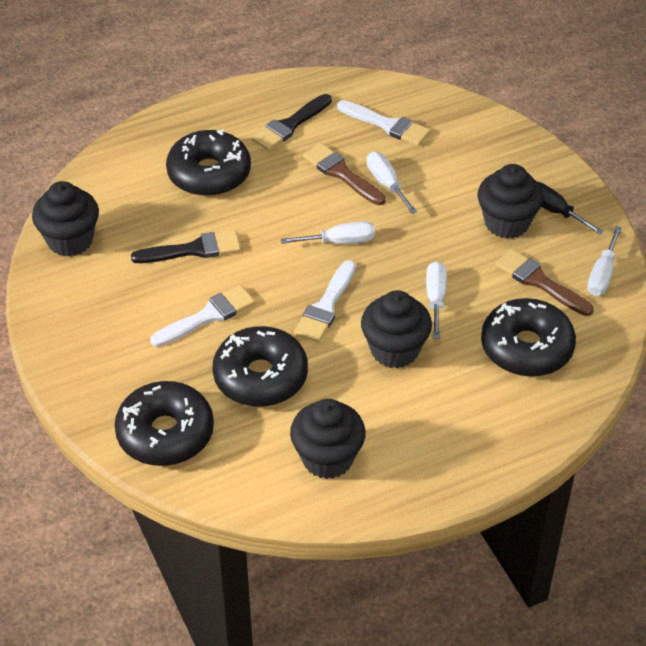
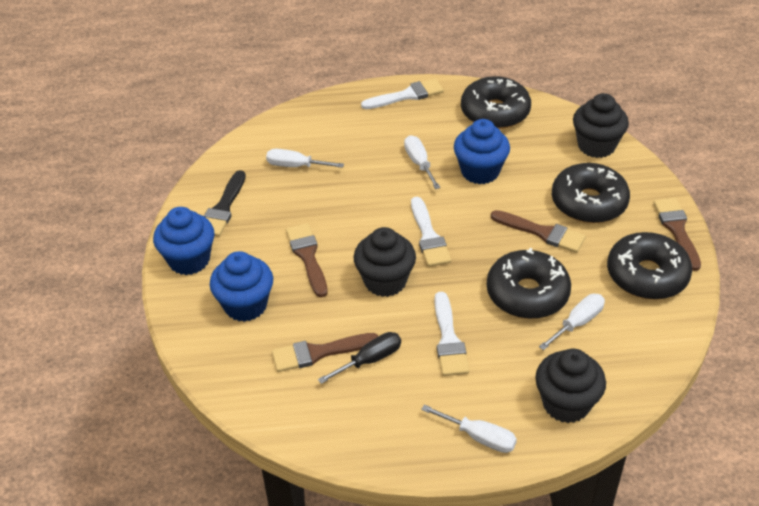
black brush: [131,230,241,263] [251,94,332,151] = 2 -> [204,170,246,237] = 1
black cupcake: [32,181,99,257] [290,399,366,479] [361,290,432,368] [477,164,544,239] = 4 -> [354,227,416,297] [535,349,606,423] [573,93,629,158] = 3
blue cupcake: none = 0 -> [153,207,214,275] [210,251,273,322] [454,119,510,184] = 3
brown brush: [303,143,386,205] [495,249,594,316] = 2 -> [272,333,378,372] [286,223,328,297] [491,210,586,253] [653,198,701,271] = 4

